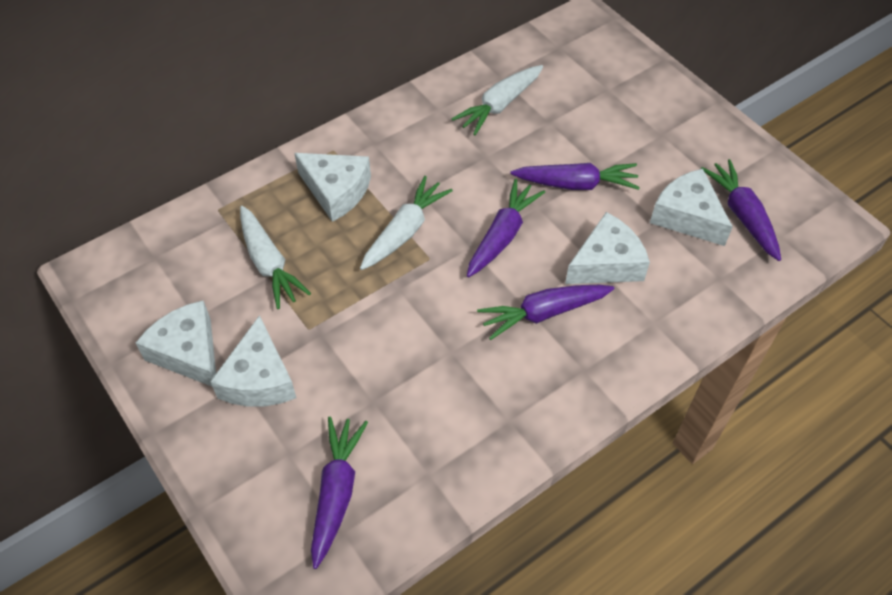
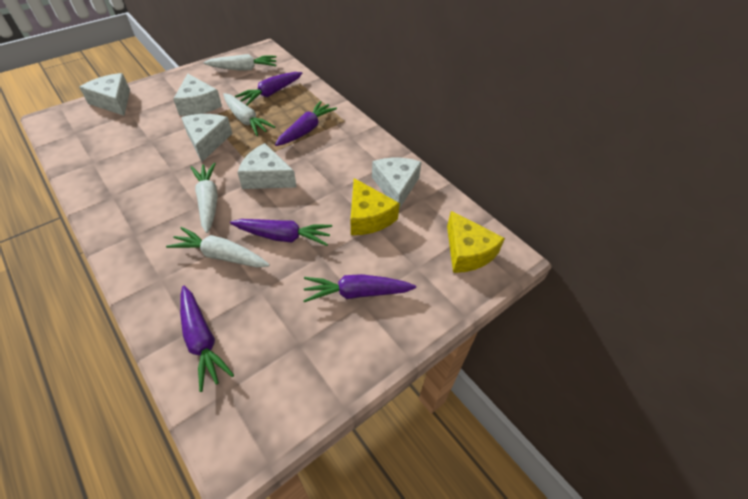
white carrot: [240,206,311,309] [360,176,453,270] [452,65,543,135] = 3 -> [166,227,270,267] [190,163,218,233] [204,54,277,71] [223,93,275,136] = 4
yellow cheese: none = 0 -> [351,178,400,235] [447,211,505,273] = 2

